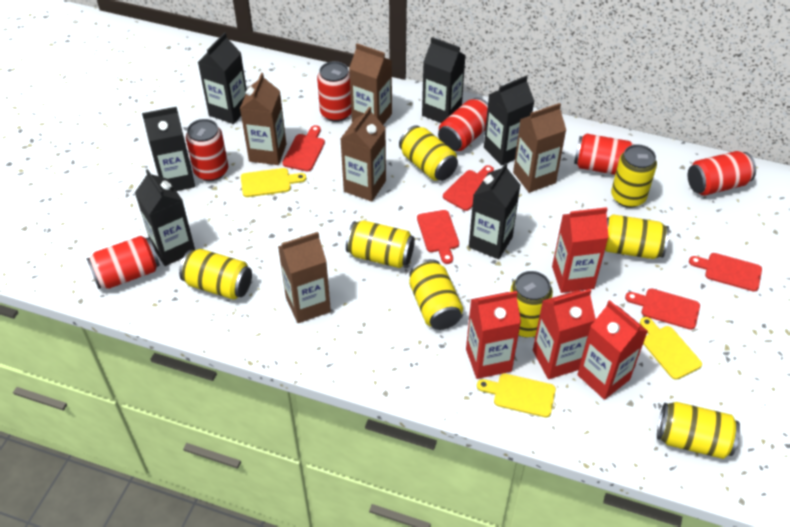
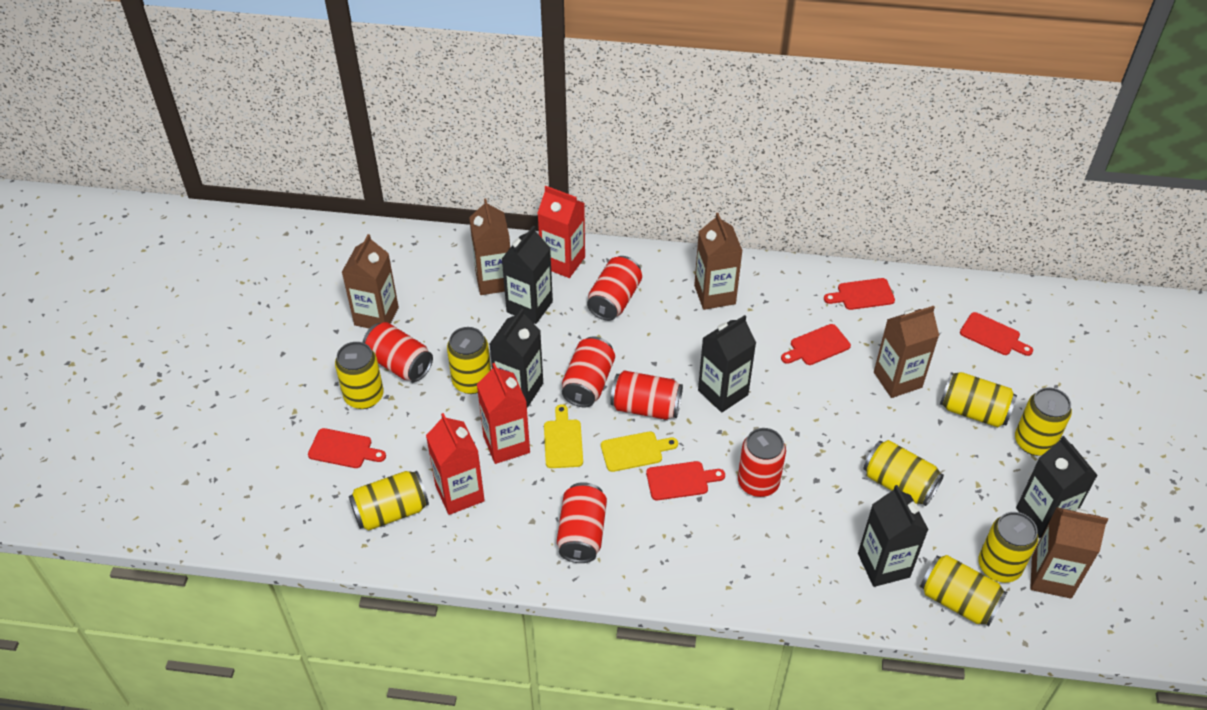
black carton: [135,169,195,266] [142,107,195,191] [198,32,247,124] [422,37,466,123] [469,162,520,259] [484,75,534,166] = 6 -> [489,309,543,408] [502,226,553,324] [698,315,756,412] [858,485,929,587] [1016,436,1098,538] = 5
red carton: [466,291,521,379] [533,289,596,379] [552,207,609,293] [577,300,648,400] = 4 -> [426,413,485,515] [477,363,530,464] [538,186,585,278] = 3
yellow cutting board: [241,168,306,197] [477,374,556,417] [640,317,702,380] = 3 -> [544,404,583,468] [601,431,678,472] = 2

